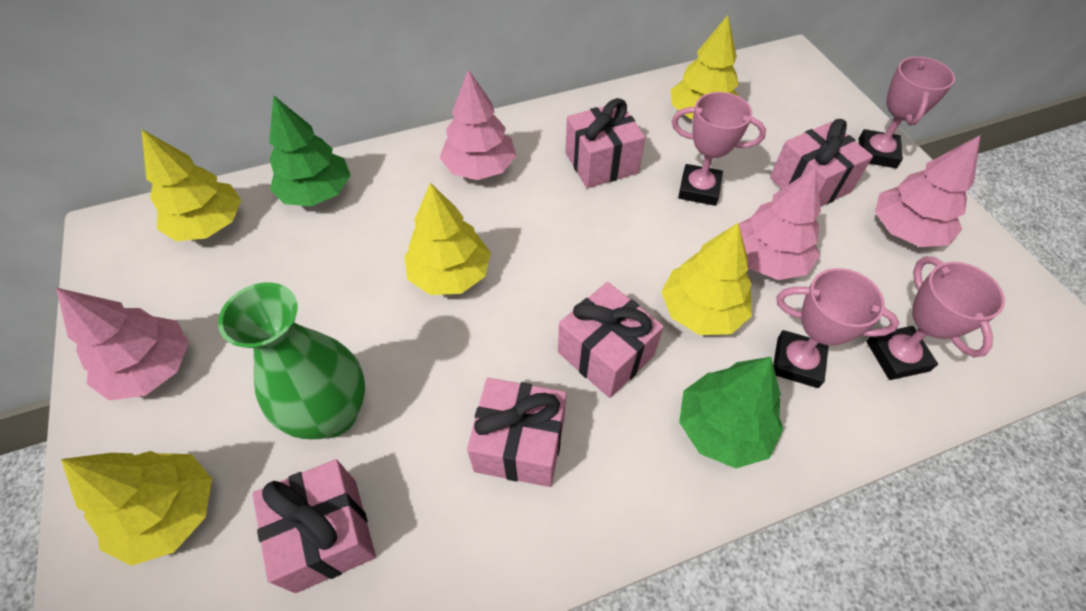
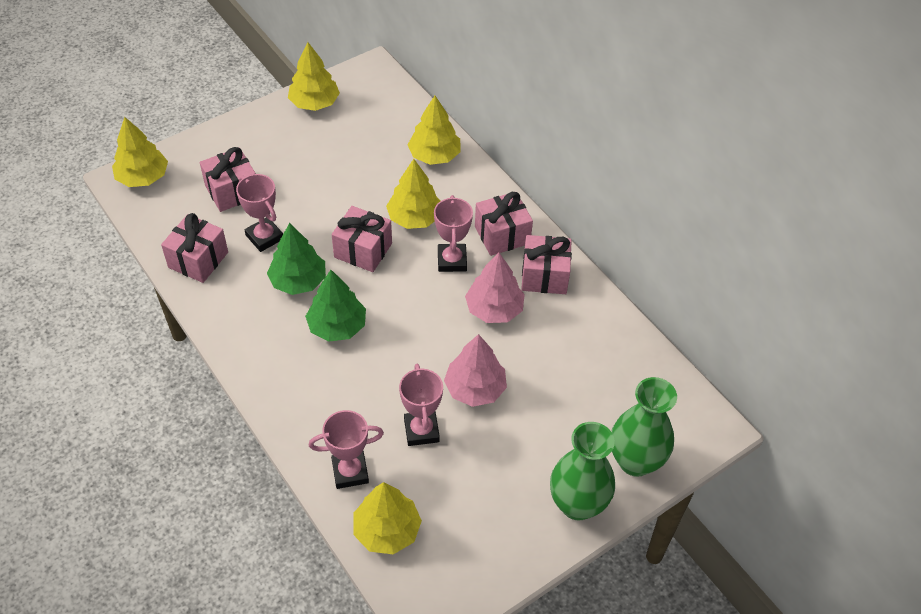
green vase: [218,282,365,439] = 1 -> [550,422,615,520] [611,377,677,477] = 2
pink tree: [56,288,189,401] [440,69,516,180] [739,167,821,280] [875,135,980,247] = 4 -> [444,334,507,407] [465,252,525,323] = 2

